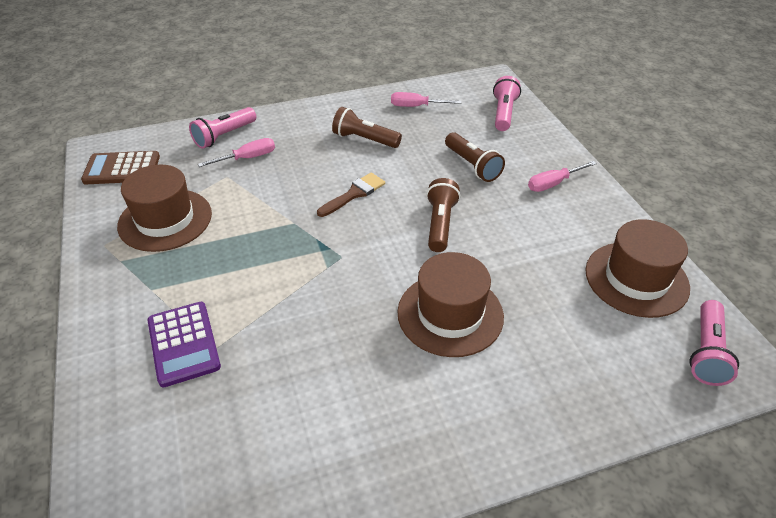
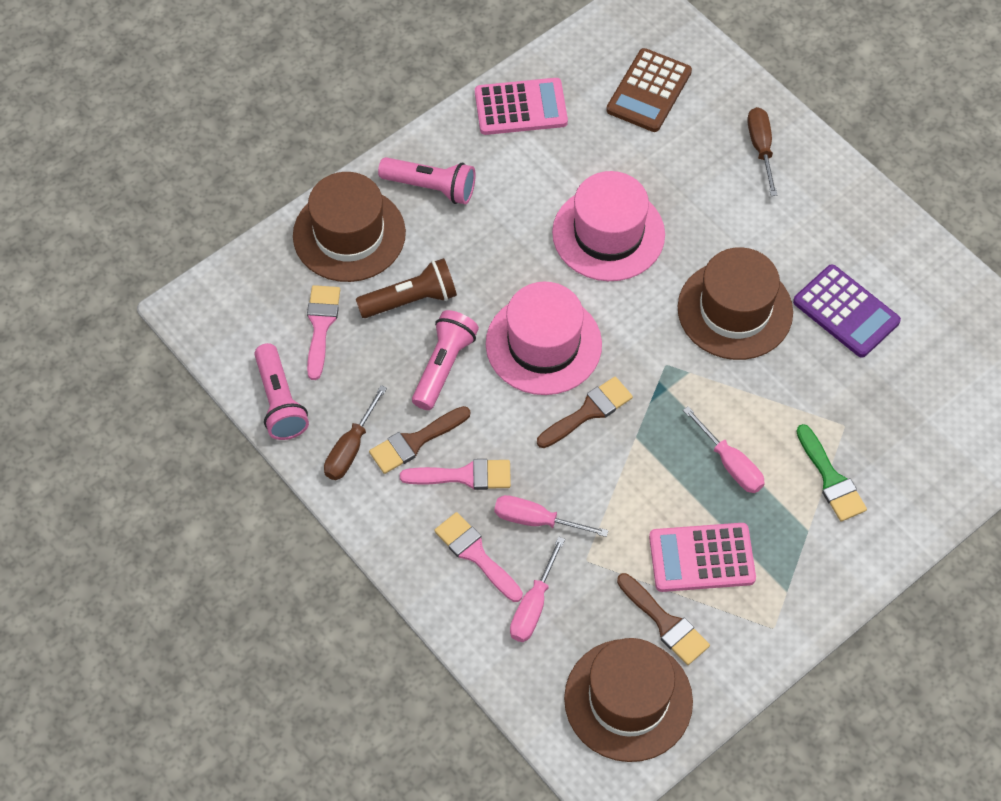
brown brush: [317,173,385,217] = 1 -> [369,406,470,474] [537,377,633,448] [617,573,710,665] = 3
brown flashlight: [332,107,402,148] [426,178,460,252] [445,132,505,182] = 3 -> [356,258,457,318] = 1
brown screwdriver: none = 0 -> [324,385,387,480] [747,107,777,196] = 2
green brush: none = 0 -> [796,424,867,522] = 1
pink brush: none = 0 -> [307,285,340,380] [400,459,511,490] [434,512,523,602] = 3
pink calculator: none = 0 -> [475,78,568,135] [649,523,756,592] = 2
pink hat: none = 0 -> [486,282,602,395] [552,171,665,281] = 2

